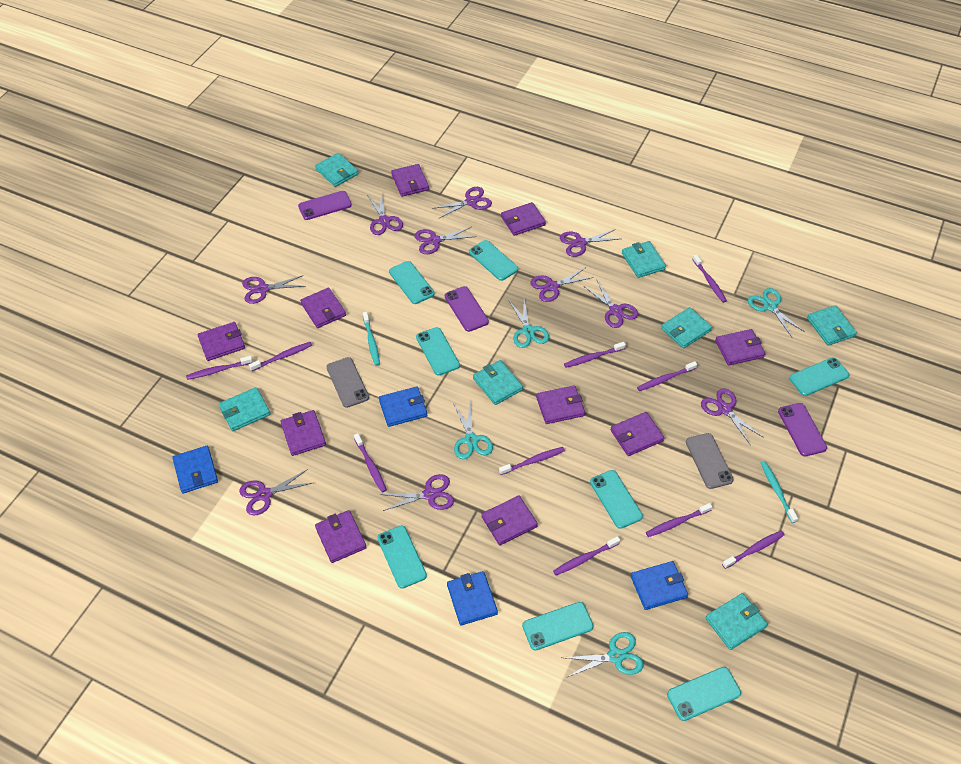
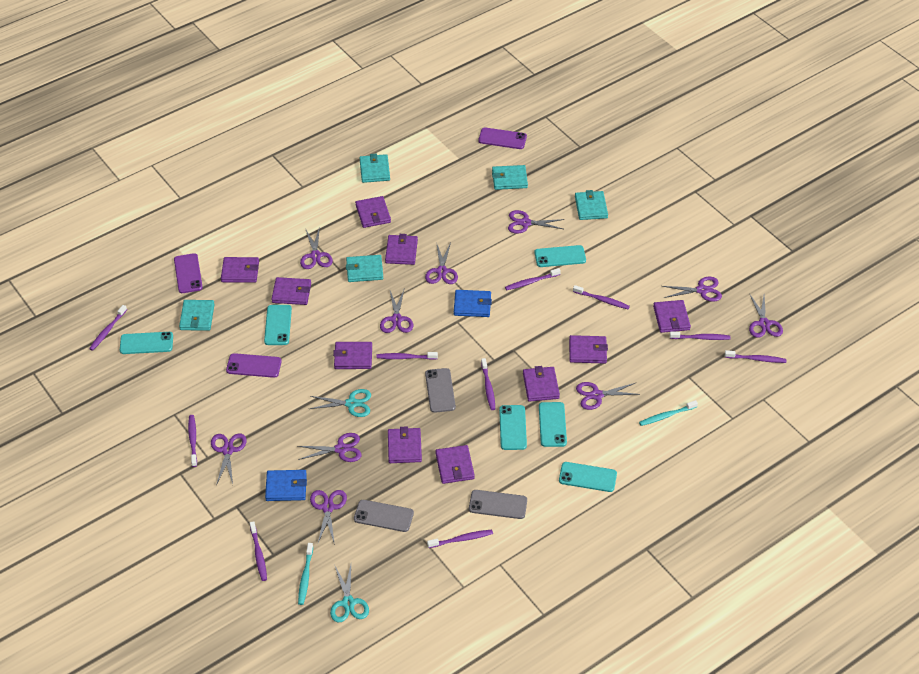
blue wallet: [172,446,218,493] [379,386,427,427] [447,571,498,626] [631,561,688,610] = 4 -> [265,470,307,501] [454,290,492,317] = 2
grey phone: [326,357,369,408] [686,433,734,489] = 2 -> [354,500,414,532] [425,368,456,413] [469,490,527,519] = 3
turquoise phone: [377,526,427,589] [389,261,435,304] [416,327,460,375] [469,240,518,281] [522,602,594,651] [590,470,643,529] [667,667,741,721] [789,357,849,396] = 8 -> [120,332,173,354] [264,305,292,345] [499,405,527,450] [535,245,586,267] [539,402,567,447] [559,462,617,492] = 6
turquoise scissors: [453,403,493,459] [509,299,549,348] [562,632,644,678] [748,288,805,337] = 4 -> [310,389,371,417] [330,565,369,623] = 2
turquoise wallet: [219,387,270,431] [315,153,359,187] [473,360,523,405] [622,241,666,278] [661,307,712,348] [705,593,768,650] [807,305,857,346] = 7 -> [179,300,215,331] [346,255,383,282] [360,154,390,183] [492,165,528,190] [575,190,608,220] = 5

